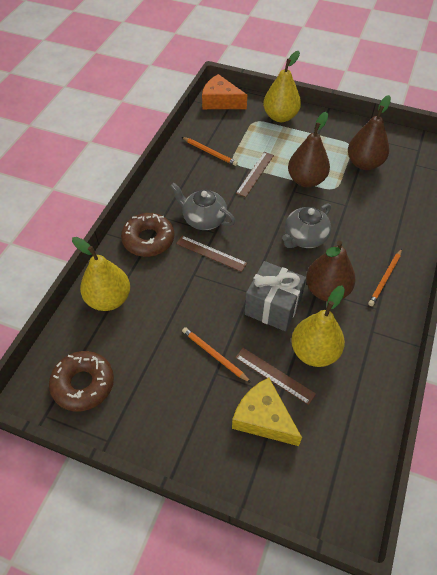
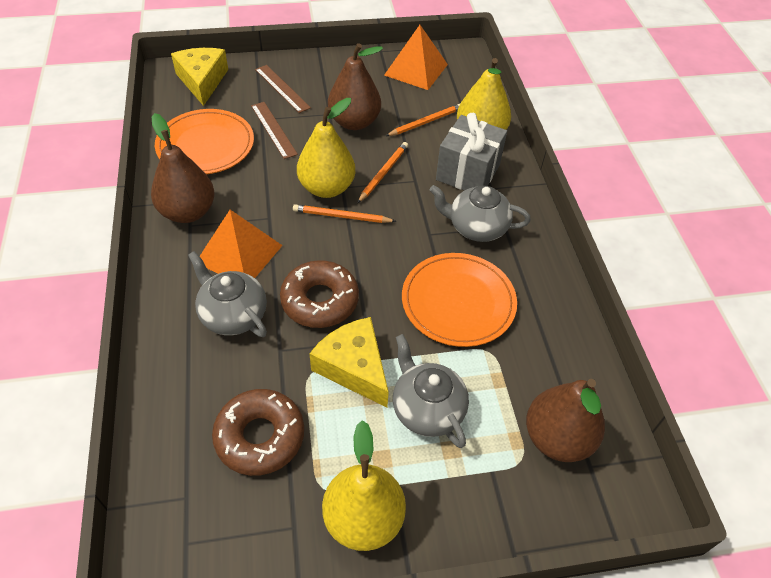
brown ruler: [176,235,247,272] [235,348,316,405] [236,152,274,197] = 3 -> [251,102,298,159] [255,65,311,113] = 2
grey teapot: [171,183,235,230] [282,203,331,248] = 2 -> [188,251,267,337] [393,334,469,448] [429,185,531,242] = 3
orange cheese: [202,74,247,109] = 1 -> none = 0
orange plate: none = 0 -> [155,109,254,174] [402,253,517,347] = 2
orange pyramid: none = 0 -> [200,210,283,278] [384,25,448,90] = 2
yellow cheese: [232,378,302,446] = 1 -> [171,48,228,106] [309,317,389,408] = 2

